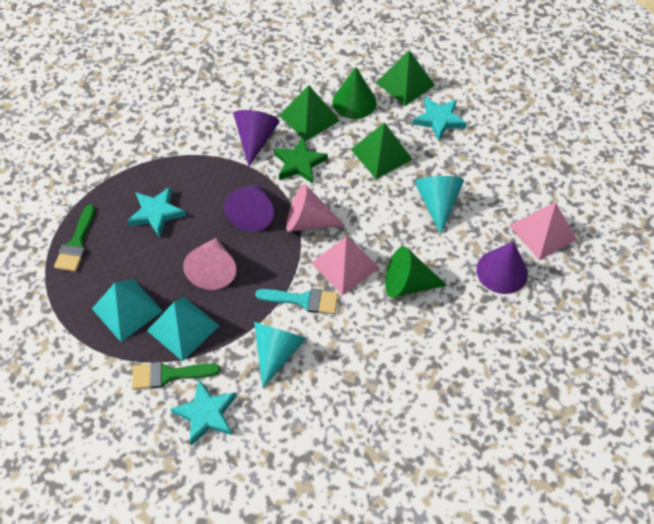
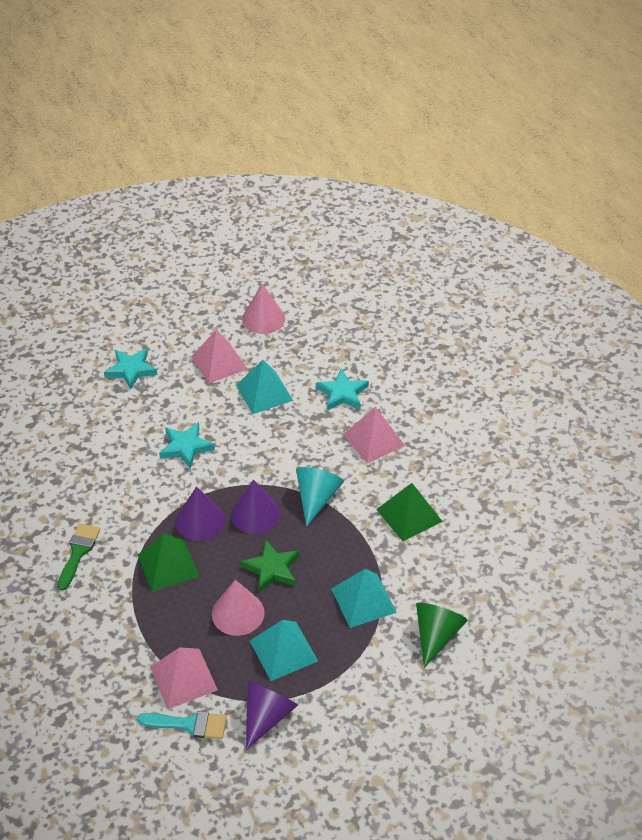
green brush: [54,205,95,272] [132,362,220,389] = 2 -> [57,523,100,591] = 1
green cone: [332,67,377,119] [385,246,447,298] = 2 -> [416,603,468,668] = 1
green pyramid: [280,85,340,141] [351,122,413,179] [376,50,435,106] = 3 -> [138,533,200,592] [376,483,443,541] = 2
pink pyramid: [311,236,379,295] [509,203,577,260] = 2 -> [150,648,218,709] [191,330,247,384] [343,407,405,463] = 3
turquoise cone: [254,322,307,388] [415,176,464,234] = 2 -> [296,467,344,527] = 1
turquoise pyramid: [92,279,162,342] [147,297,220,361] = 2 -> [236,360,293,414] [250,620,318,681] [331,569,397,628] = 3

